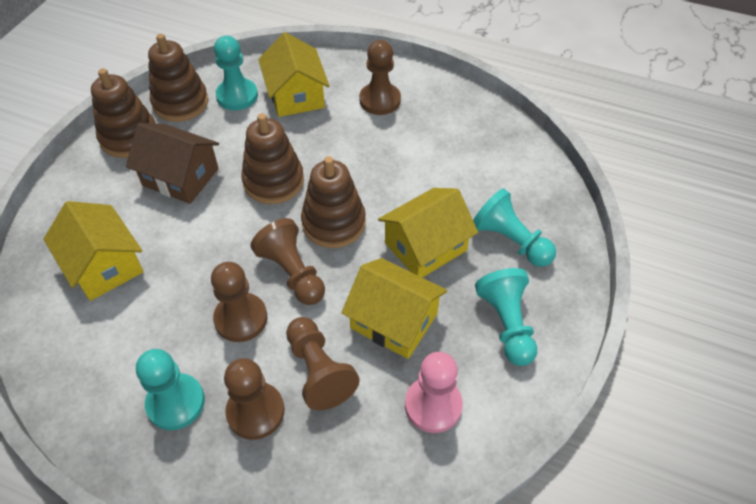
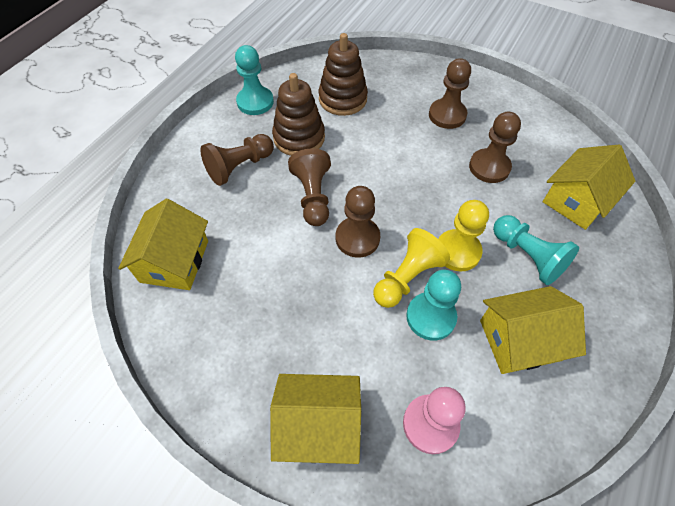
brown house: [126,123,219,204] = 1 -> none = 0
brown stacking toy: [91,69,156,158] [148,34,209,122] [241,113,304,204] [301,156,366,248] = 4 -> [272,73,325,156] [319,33,368,116] = 2
turquoise pawn: [136,349,205,430] [214,36,258,110] [473,188,556,267] [475,268,537,366] = 4 -> [235,45,274,115] [406,270,461,341] [493,215,579,285] = 3
yellow pawn: none = 0 -> [373,228,450,308] [438,200,489,272] = 2

